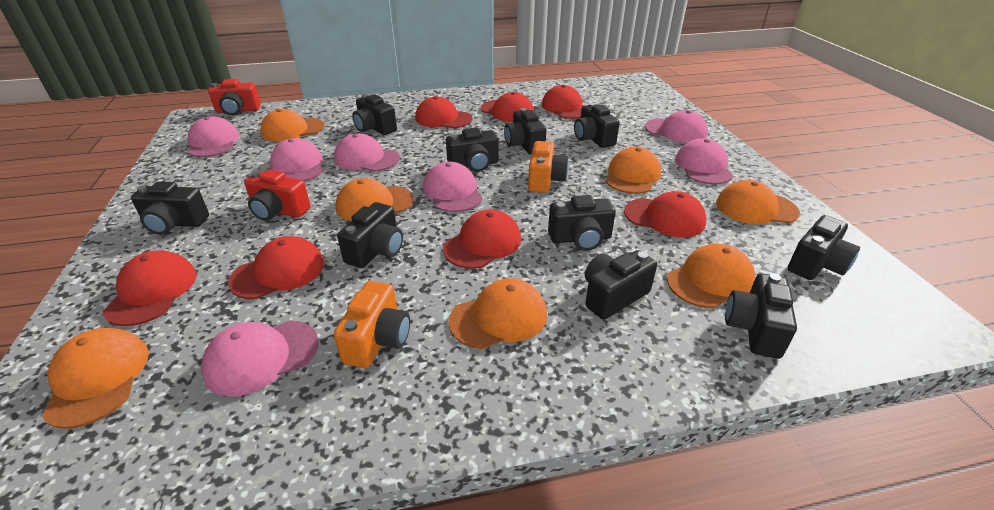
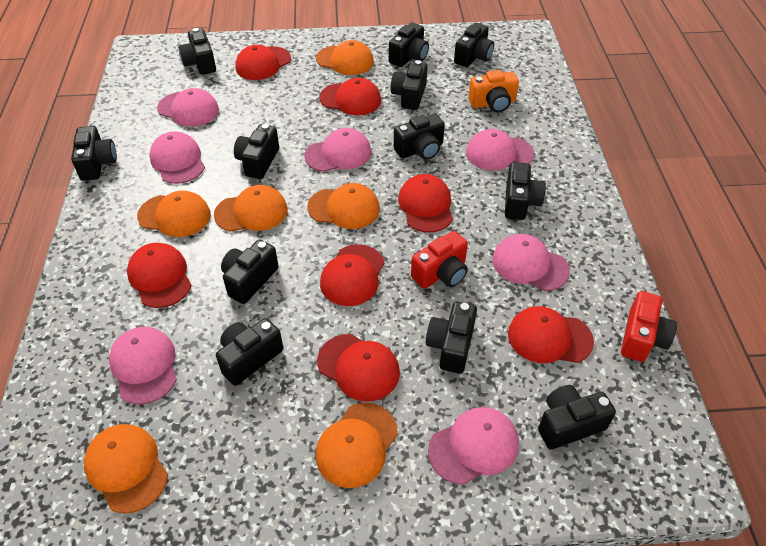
black camera: [131,181,209,235] [337,202,403,268] [352,94,397,135] [446,127,499,172] [504,108,547,154] [548,195,616,251] [574,103,620,148] [585,250,657,320] [725,273,797,359] [788,215,860,280] = 10 -> [71,126,117,181] [178,28,216,75] [216,318,283,386] [221,240,279,304] [234,124,279,179] [389,23,429,67] [391,60,427,110] [394,114,445,160] [426,302,477,374] [454,23,494,67] [505,162,546,220] [538,385,616,450] = 12
orange camera: [334,281,410,368] [528,141,569,193] = 2 -> [468,70,519,112] = 1
orange cap: [42,328,149,429] [260,109,324,141] [336,178,414,221] [449,278,547,349] [605,147,661,194] [667,244,755,308] [716,180,800,224] = 7 -> [84,424,168,513] [137,190,211,237] [214,185,287,232] [307,183,380,229] [316,40,374,75] [316,403,398,488] = 6

